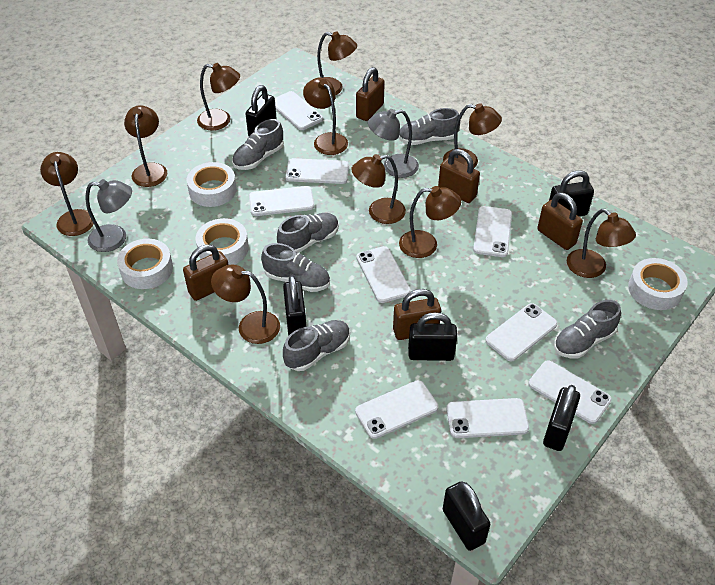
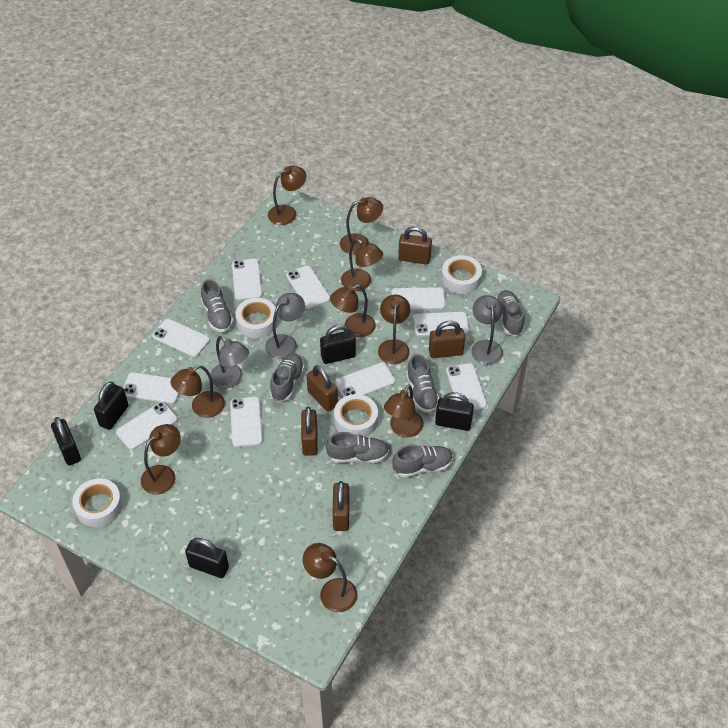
black padlock: [246,85,277,136] [283,275,306,335] [408,312,457,361] [443,481,490,551] [543,385,580,451] [549,171,594,216] = 6 -> [51,417,81,466] [94,382,128,430] [185,538,229,578] [320,324,356,364] [435,392,474,431] = 5
brown lamp: [40,152,94,236] [124,105,167,187] [197,63,240,130] [211,265,280,344] [303,78,348,155] [317,32,357,95] [351,154,406,224] [399,186,461,258] [443,103,502,169] [567,209,636,278] = 10 -> [141,424,181,495] [171,365,225,418] [268,166,307,225] [303,543,358,612] [330,285,376,337] [340,197,383,255] [341,239,383,291] [378,294,410,364] [384,385,424,437] = 9
grey lamp: [86,179,132,252] [368,109,419,178] = 2 -> [210,336,249,389] [265,293,305,359] [471,295,503,365] = 3
white phone: [249,186,315,216] [275,91,323,130] [286,158,349,184] [355,380,438,439] [356,246,411,303] [446,398,529,438] [473,206,512,257] [485,303,557,362] [528,360,612,424] = 9 -> [116,402,178,450] [123,372,179,404] [152,319,210,357] [230,397,263,447] [232,259,262,300] [286,266,330,309] [335,362,395,397] [392,287,446,310] [413,312,469,337] [446,363,487,411] = 10

